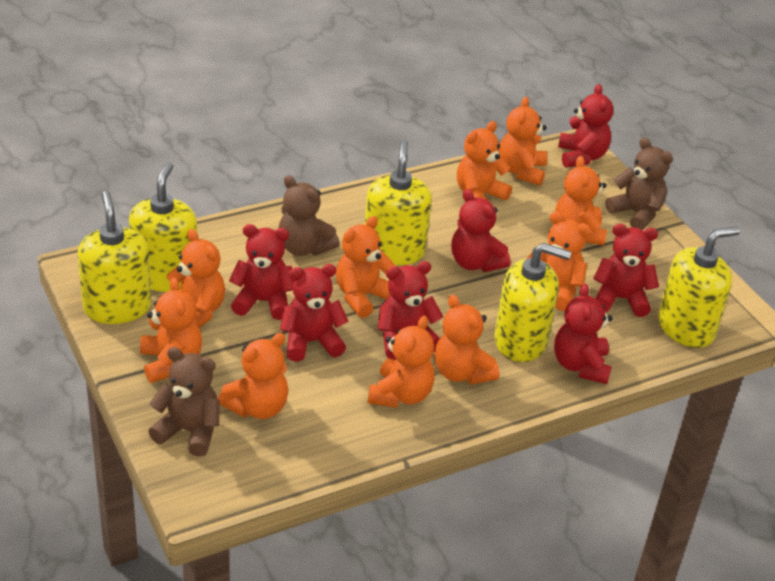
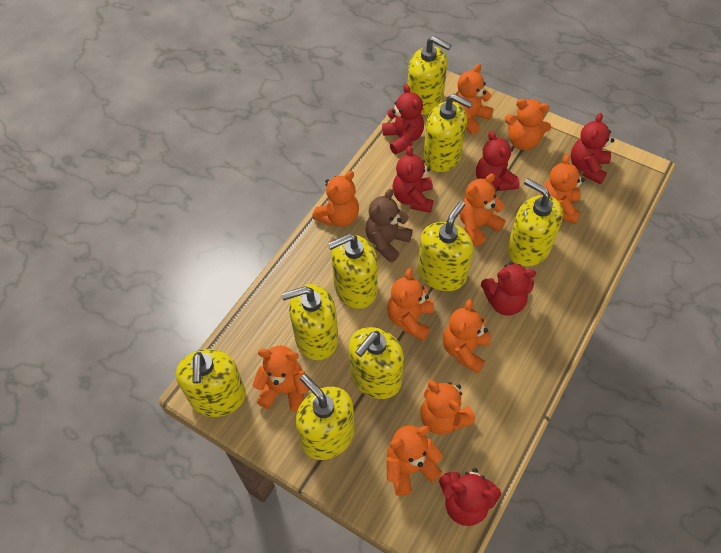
brown teddy bear: [148,347,219,457] [279,175,339,256] [605,138,673,230] = 3 -> [365,189,413,263] = 1
red teddy bear: [229,224,293,320] [280,264,349,362] [378,261,443,360] [451,189,511,272] [554,284,612,384] [558,84,613,167] [593,224,659,317] = 7 -> [382,84,424,155] [392,146,433,213] [439,468,501,526] [476,131,519,191] [481,262,536,316] [570,113,614,184] = 6
yellow soap dispenser: [78,191,152,324] [129,162,197,292] [364,140,432,265] [494,243,571,362] [658,226,740,348] = 5 -> [176,349,246,417] [281,284,338,360] [296,374,355,460] [328,234,378,309] [349,327,404,399] [408,36,451,115] [418,201,473,291] [423,94,473,172] [507,178,563,267] = 9

